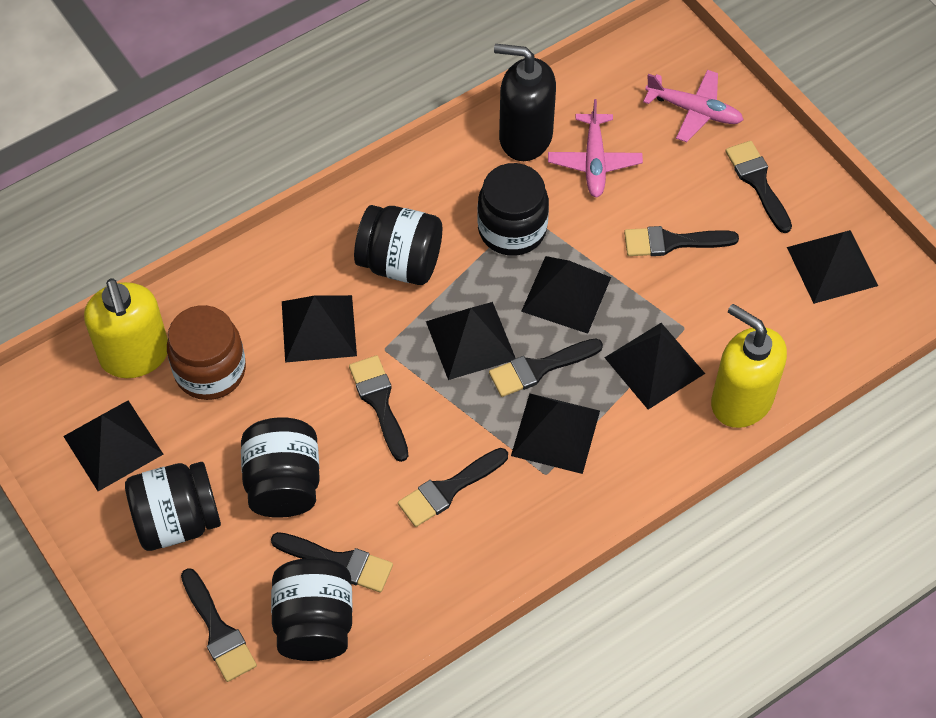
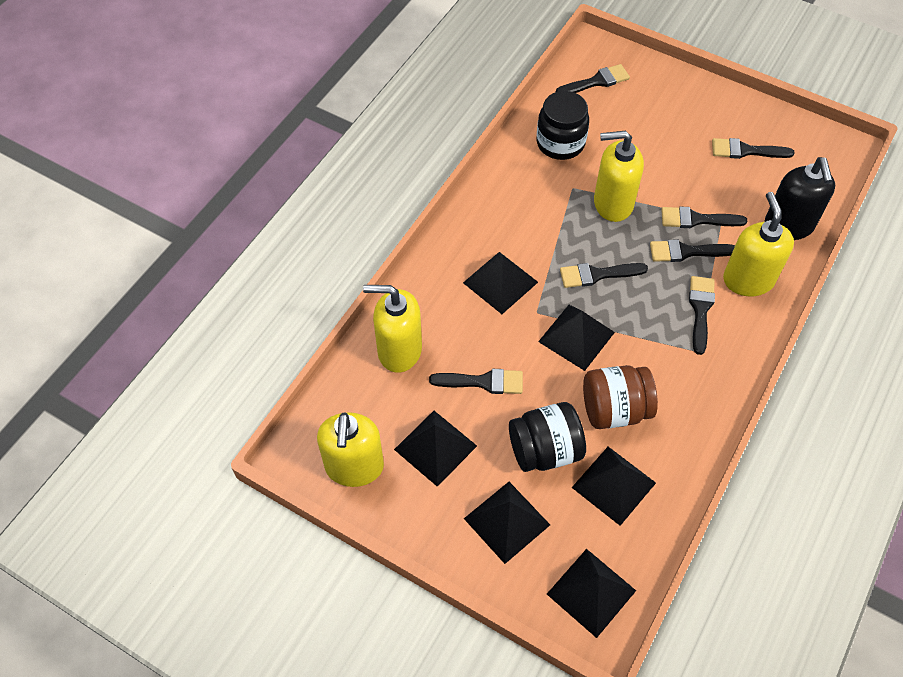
black jar: [125,462,221,551] [241,417,320,518] [271,558,353,661] [354,205,442,285] [477,163,549,256] = 5 -> [509,402,586,472] [536,91,589,160] = 2
black pyramid: [63,401,163,491] [282,295,357,363] [426,302,516,380] [511,394,600,474] [521,256,611,334] [604,323,705,410] [787,230,878,304] = 7 -> [394,411,477,487] [463,252,538,314] [464,482,550,564] [538,305,615,371] [547,549,636,638] [572,447,656,526] = 6
pink plane: [548,99,643,198] [643,70,743,142] = 2 -> none = 0
yellow soap dispenser: [84,279,168,378] [711,304,787,428] = 2 -> [317,412,384,487] [363,285,422,373] [594,131,644,222] [723,192,794,296] = 4

